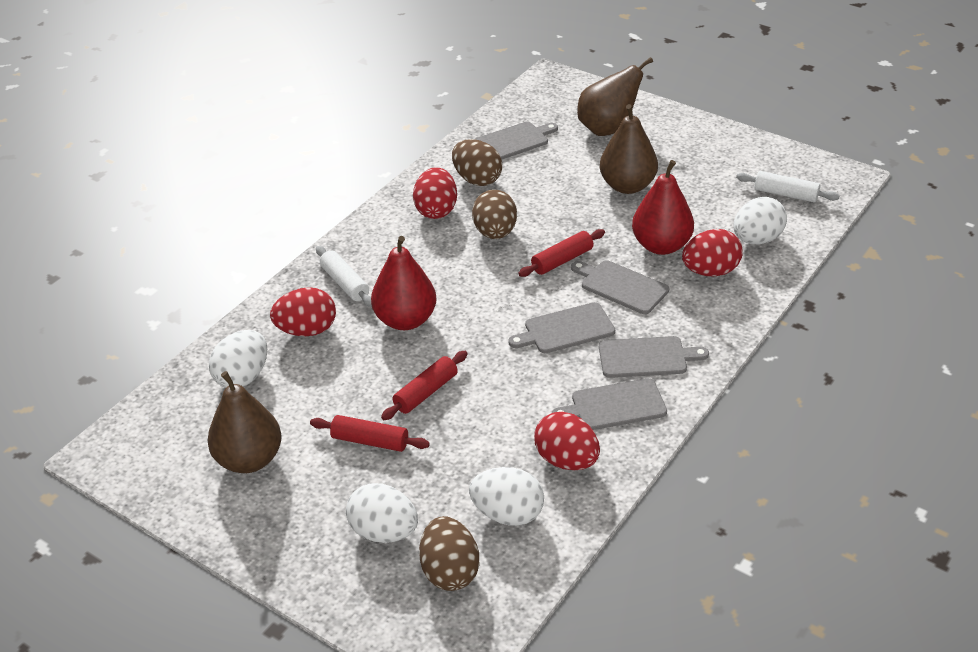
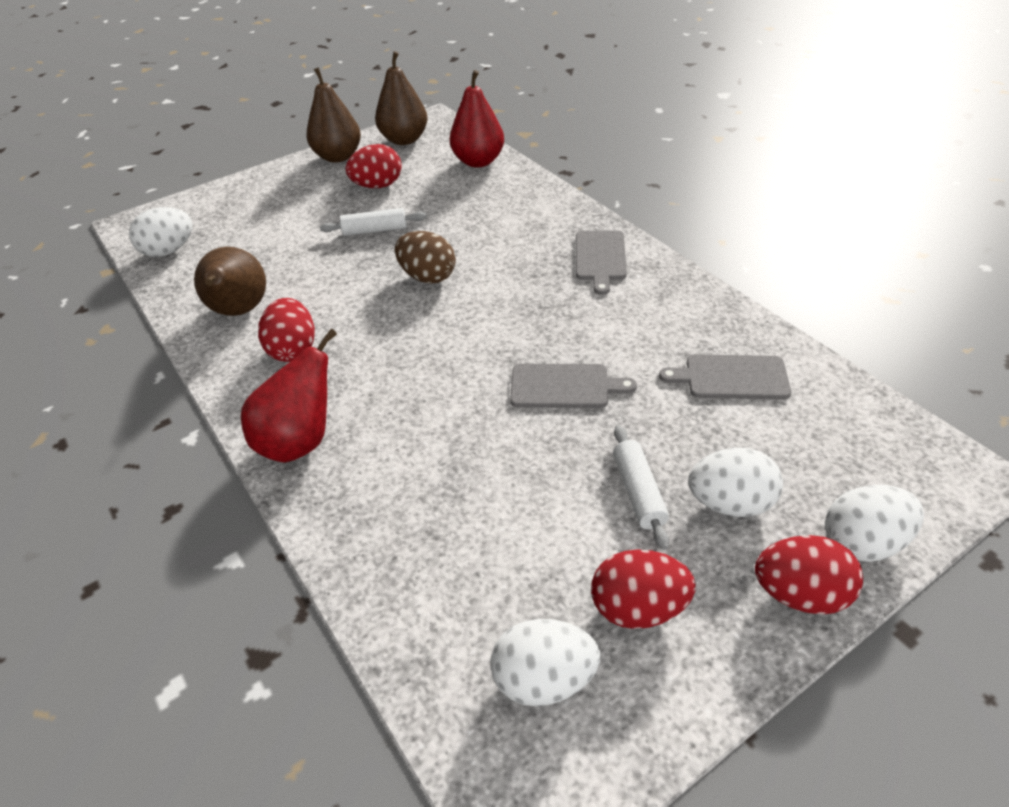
brown egg: [419,516,479,591] [452,139,502,186] [472,189,517,239] = 3 -> [395,231,456,284] = 1
grey cutting board: [475,122,558,159] [508,302,615,353] [552,378,667,430] [571,260,669,314] [599,336,709,378] = 5 -> [510,364,637,408] [576,230,627,295] [659,355,791,400] = 3
red rolling pin: [310,415,430,452] [381,351,468,420] [518,229,605,277] = 3 -> none = 0

